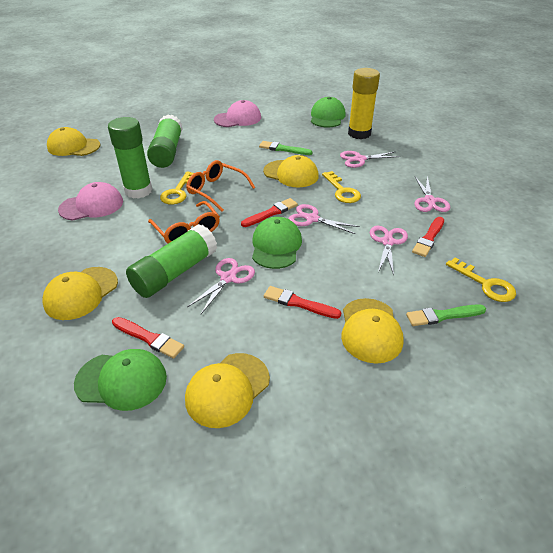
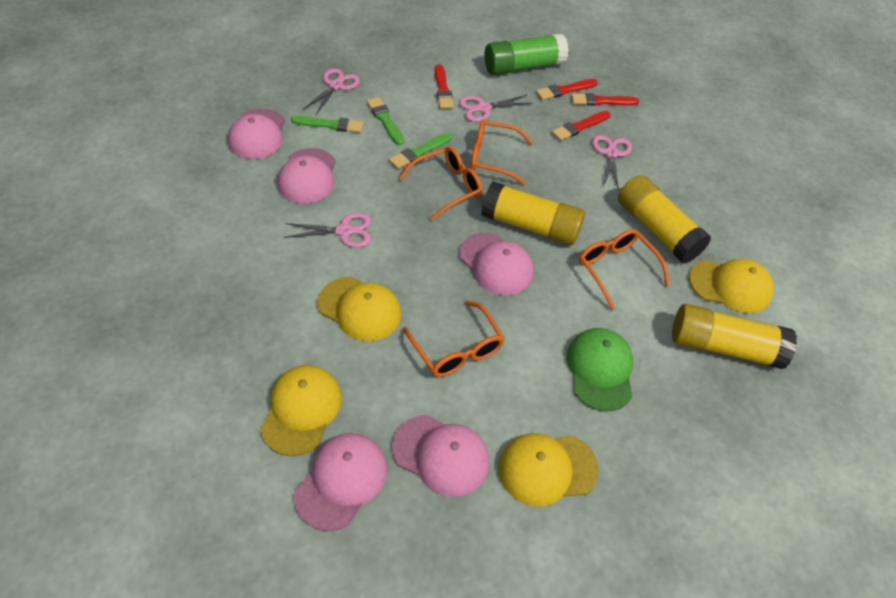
green brush: [259,141,313,155] [406,304,486,326] = 2 -> [291,115,364,133] [367,97,404,145] [389,133,452,169] = 3
green cap: [74,349,167,411] [252,217,302,269] [311,97,346,127] = 3 -> [566,328,633,412] = 1
green glue stick: [108,117,153,199] [126,224,217,298] [147,114,183,168] = 3 -> [485,33,569,75] = 1
orange glasses: [148,201,220,243] [186,160,255,212] = 2 -> [399,146,482,220] [403,301,505,377] [471,120,533,185] [579,229,670,311] = 4
pink cap: [58,182,123,220] [214,100,261,127] = 2 -> [228,109,285,159] [277,148,336,203] [294,433,387,531] [392,415,489,497] [459,233,534,295] = 5
pink scissors: [187,258,255,314] [288,204,360,234] [340,151,400,168] [370,226,408,275] [415,176,450,212] = 5 -> [284,213,371,248] [302,68,360,115] [459,95,533,122] [592,135,632,191] = 4
yellow cap: [42,267,118,320] [47,127,100,156] [185,353,270,428] [263,155,319,187] [341,298,404,364] = 5 -> [260,365,342,456] [318,277,401,341] [499,433,599,506] [689,259,774,313] = 4
yellow glue stick: [348,68,380,139] = 1 -> [481,181,585,245] [618,175,711,264] [672,304,797,369] = 3
yellow key: [160,171,194,204] [322,171,361,203] [446,257,516,302] = 3 -> none = 0

